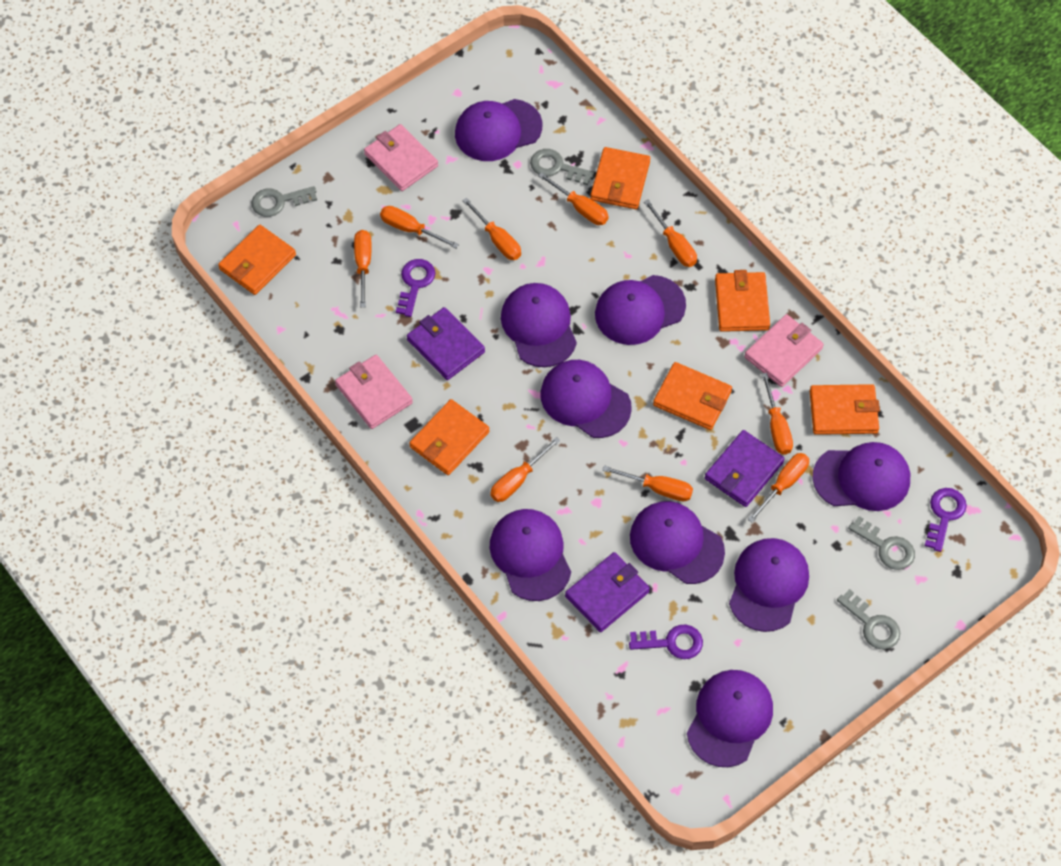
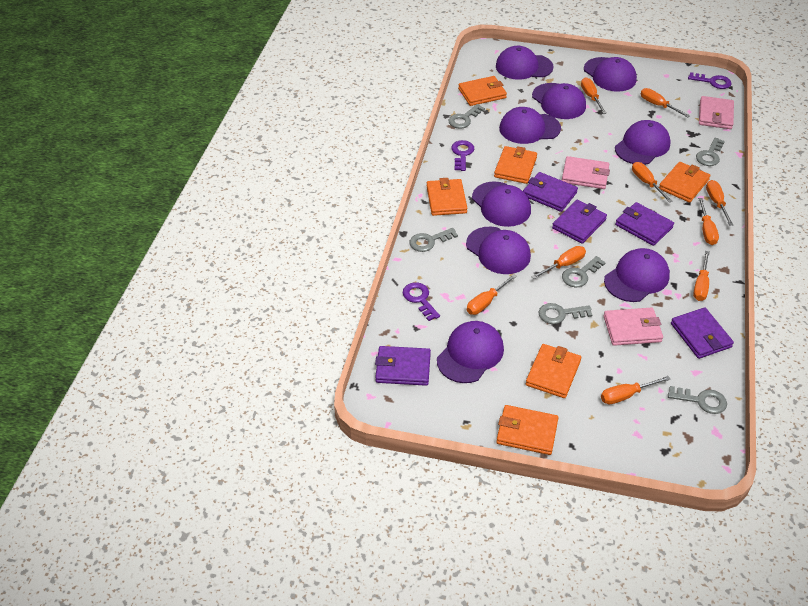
grey key: [251,186,317,217] [530,149,594,185] [837,589,900,649] [848,516,915,570] = 4 -> [410,228,458,252] [449,104,485,129] [539,303,592,324] [562,256,606,287] [668,386,727,414] [696,138,725,166] = 6
purple wallet: [407,307,485,380] [565,552,650,632] [705,430,784,507] = 3 -> [375,346,431,386] [523,172,578,212] [552,200,607,244] [615,202,674,246] [671,308,734,359] = 5

